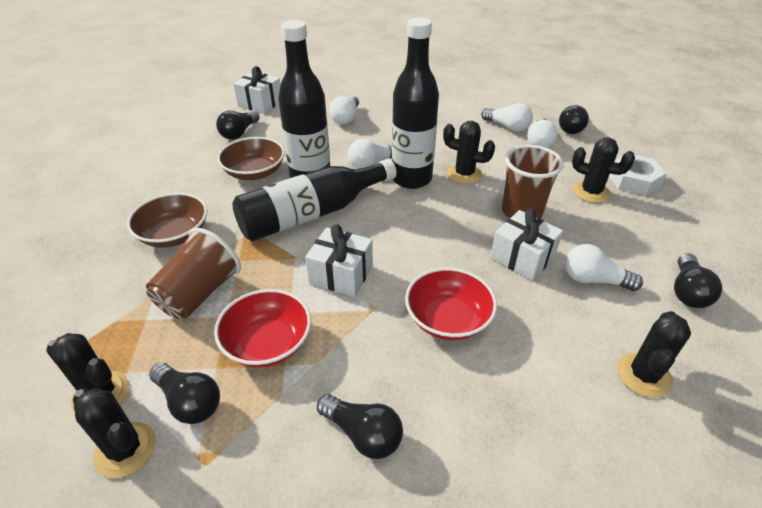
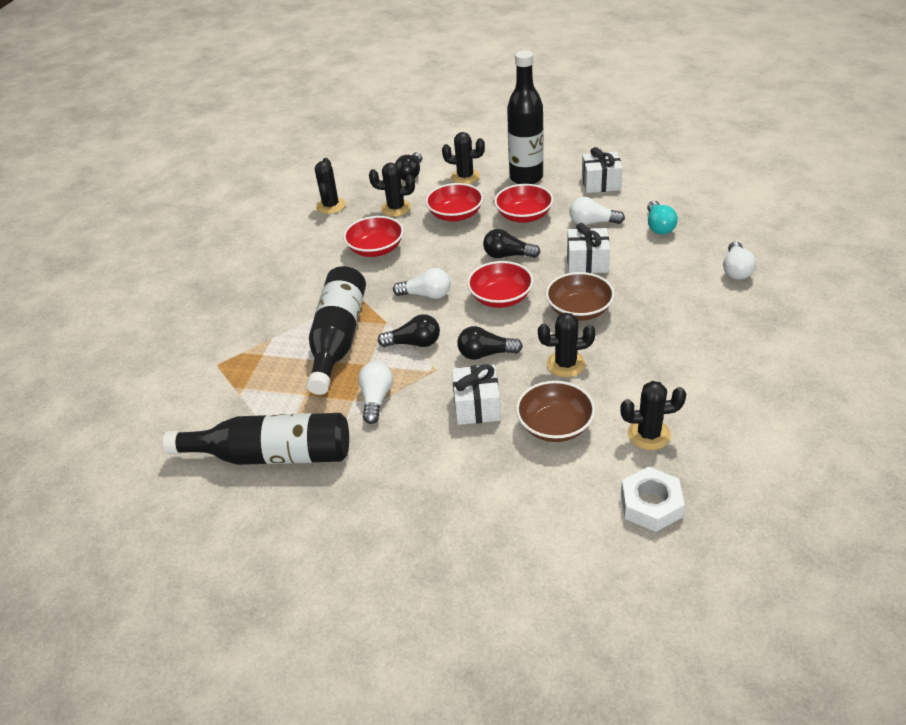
black light bulb: [149,363,220,424] [216,110,260,140] [317,394,403,459] [559,105,589,134] [674,253,722,308] = 5 -> [378,314,440,347] [395,152,422,181] [457,326,523,360] [483,229,541,258] = 4
brown cup: [146,228,241,319] [502,145,564,218] = 2 -> none = 0
red bowl: [214,289,311,367] [405,268,497,340] = 2 -> [343,216,404,257] [425,183,483,222] [467,261,534,308] [494,184,554,223] = 4
turquoise light bulb: none = 0 -> [647,201,678,234] = 1
white light bulb: [329,96,359,125] [348,139,392,169] [481,103,533,132] [527,118,558,148] [565,244,643,291] = 5 -> [358,362,393,424] [393,268,451,299] [569,197,625,225] [723,241,756,280] = 4

